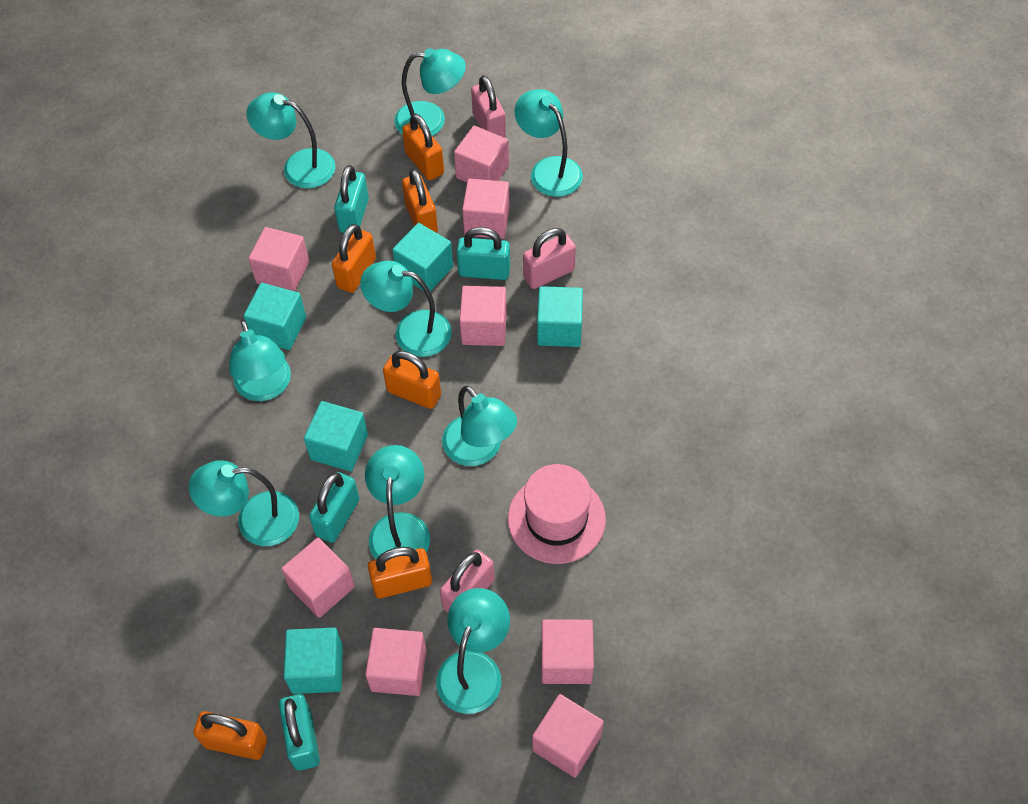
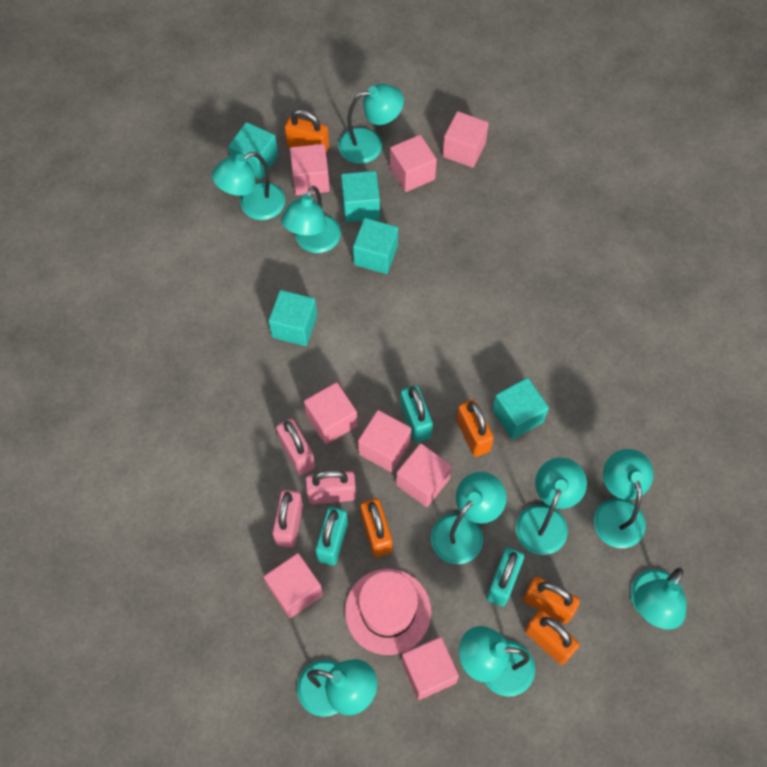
orange padlock: [193,711,267,760] [332,224,376,293] [368,547,432,598] [383,351,441,409] [402,113,444,180] [402,169,438,233] = 6 -> [285,109,329,153] [360,499,392,557] [456,399,494,457] [523,577,580,624] [525,610,580,665] = 5
turquoise padlock: [279,694,320,771] [309,472,360,543] [334,165,369,233] [457,227,510,280] = 4 -> [315,507,348,565] [400,385,433,443] [487,547,524,607] = 3

